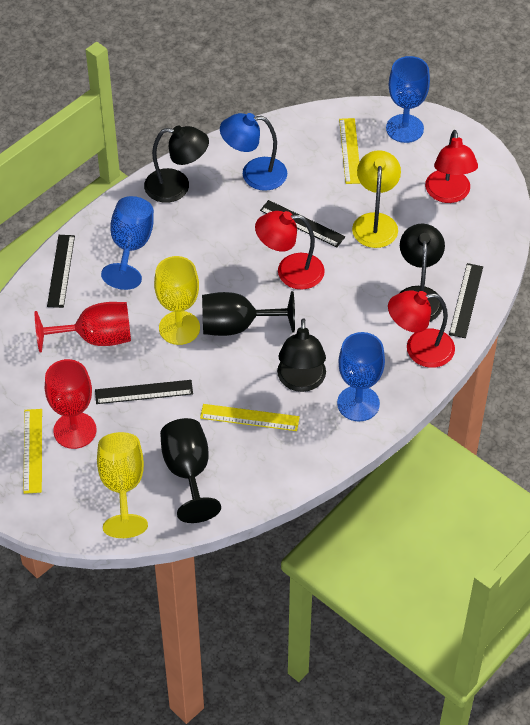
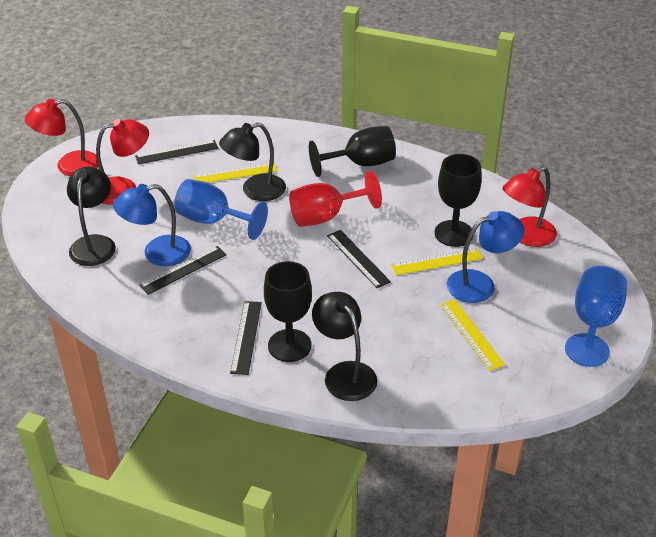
black goblet: [160,418,221,523] [202,291,295,336] = 2 -> [264,261,312,362] [309,126,396,177] [434,154,482,247] = 3
blue goblet: [101,196,154,290] [337,332,385,421] [386,56,430,143] = 3 -> [174,179,268,240] [565,266,627,367] = 2
blue lamp: [220,113,287,191] = 1 -> [113,184,191,266] [447,211,524,303] = 2
red goblet: [35,302,131,352] [45,359,97,449] = 2 -> [289,171,382,227] = 1
yellow goblet: [97,432,148,538] [154,256,200,345] = 2 -> none = 0
yellow lamp: [352,150,401,248] = 1 -> none = 0

